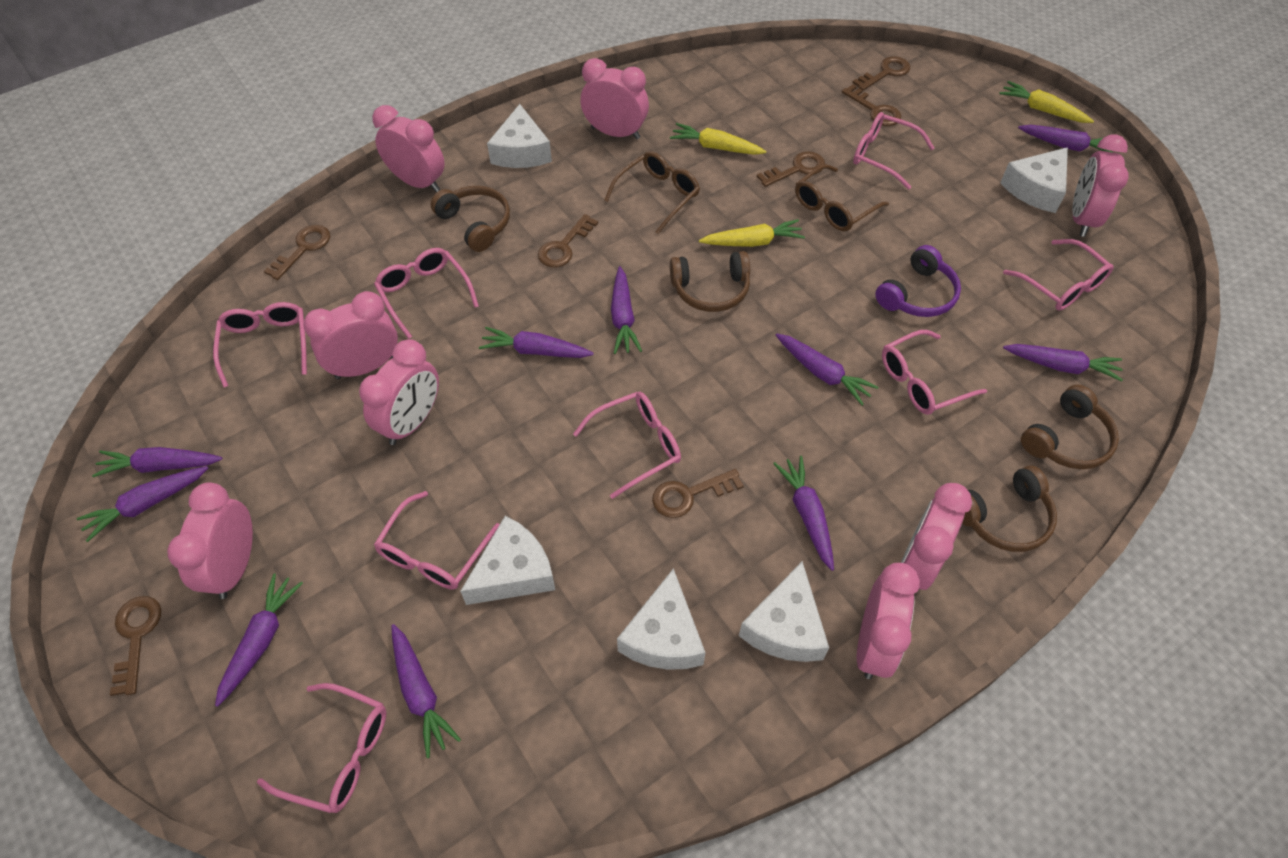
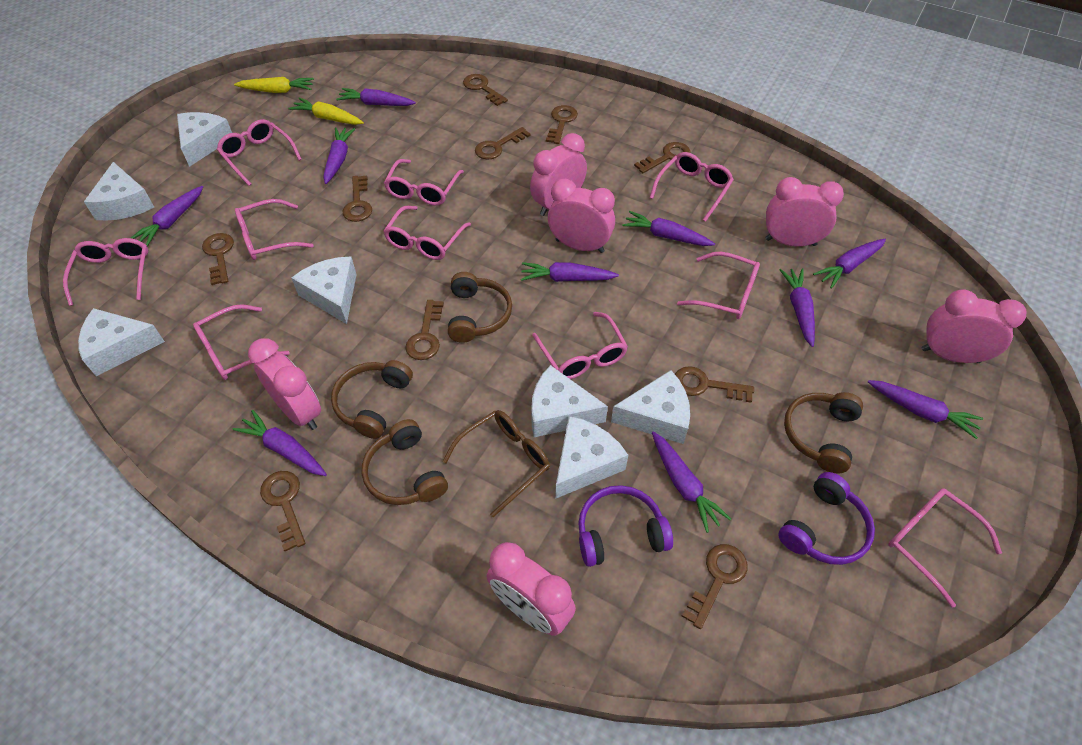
brown glasses: [604,151,700,234] [795,164,889,231] = 2 -> [442,410,550,517] = 1
brown key: [110,596,161,696] [264,225,330,280] [538,214,598,268] [652,469,744,518] [757,151,825,187] [842,84,901,126] [852,56,910,91] = 7 -> [202,233,234,285] [260,471,305,551] [343,175,372,222] [405,300,444,360] [463,74,508,106] [475,127,531,159] [546,105,578,144] [634,142,691,173] [675,366,754,402] [682,544,748,629] = 10
pink clock: [167,482,253,599] [303,291,398,379] [359,339,439,445] [372,105,445,192] [581,58,649,139] [857,563,920,679] [901,483,972,590] [1072,135,1129,237] = 8 -> [248,338,321,430] [487,542,576,636] [530,133,587,216] [548,178,615,253] [765,177,844,246] [922,289,1027,363] = 6
pink glasses: [213,302,307,387] [257,683,386,813] [374,248,479,339] [374,491,500,590] [573,392,681,499] [853,112,934,190] [882,330,987,415] [1003,239,1113,311] = 8 -> [63,238,148,306] [193,304,289,380] [217,119,302,186] [235,199,313,260] [383,206,471,260] [384,159,464,206] [532,312,628,379] [650,152,734,222] [677,252,760,319] [888,488,1002,608] = 10
purple headphones: [875,245,961,317] = 1 -> [578,485,673,567] [778,472,875,565] = 2
white cheese: [460,516,555,605] [487,104,552,168] [617,568,706,670] [739,561,829,662] [1000,147,1068,213] = 5 -> [78,308,165,376] [84,162,154,221] [177,112,232,167] [291,256,357,324] [531,365,608,437] [555,416,628,499] [611,370,690,444] = 7
yellow carrot: [670,123,766,155] [699,219,805,247] [999,81,1094,123] = 3 -> [234,77,314,93] [288,98,364,125] = 2

